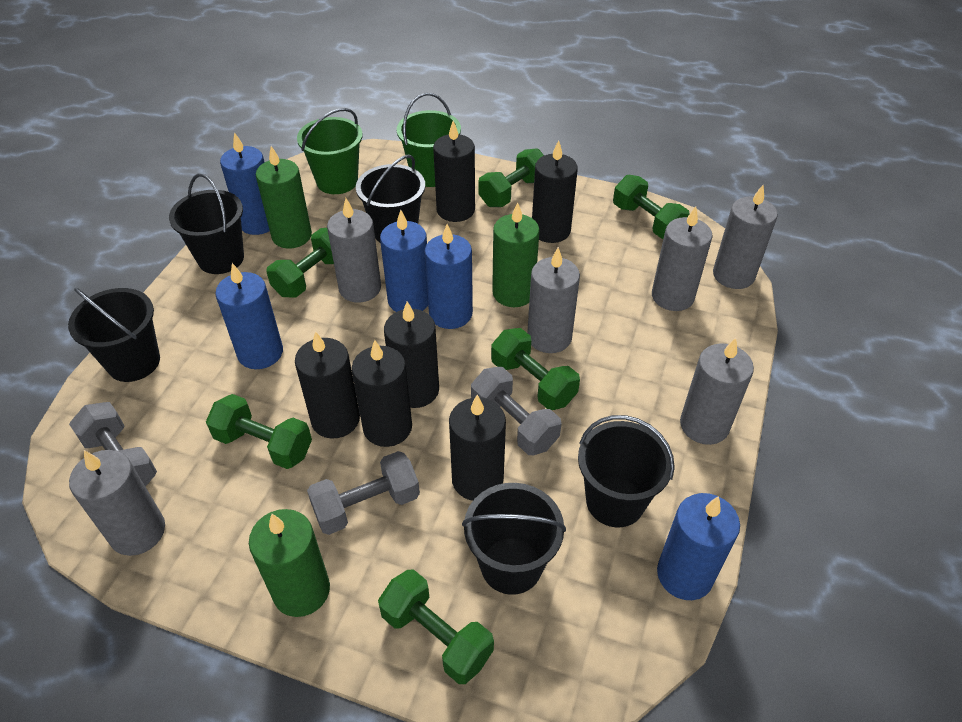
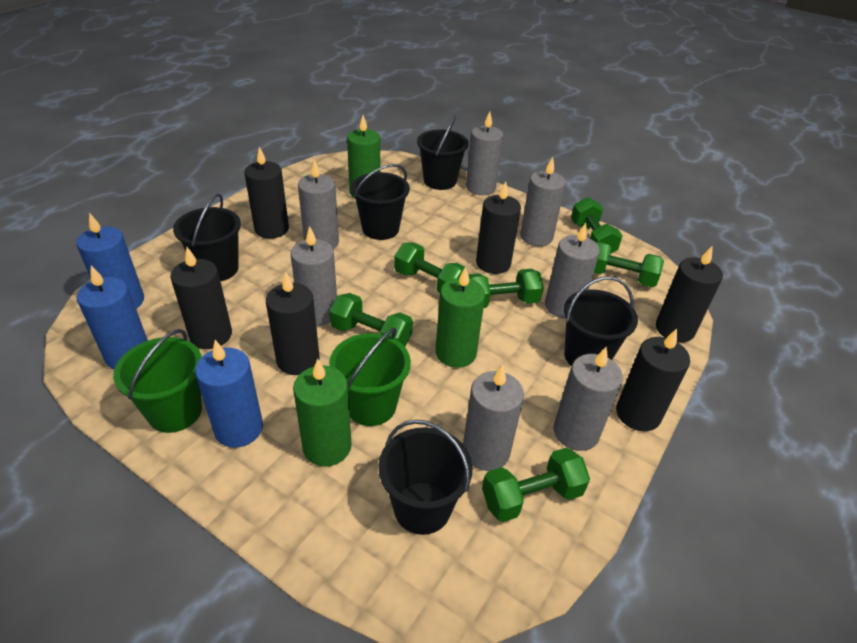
blue candle: [215,263,283,369] [220,132,270,235] [380,210,428,312] [425,224,473,329] [657,493,740,600] = 5 -> [76,213,144,309] [77,265,148,369] [195,340,263,448] = 3
grey candle: [69,450,165,556] [327,198,381,302] [527,247,580,353] [652,206,713,311] [680,338,754,445] [713,185,778,289] = 6 -> [291,226,337,326] [298,159,339,249] [463,365,524,471] [466,112,503,195] [520,157,566,246] [545,223,600,319] [553,347,623,451] = 7
grey dumbbell: [69,402,157,487] [307,451,420,535] [471,367,561,455] = 3 -> none = 0

